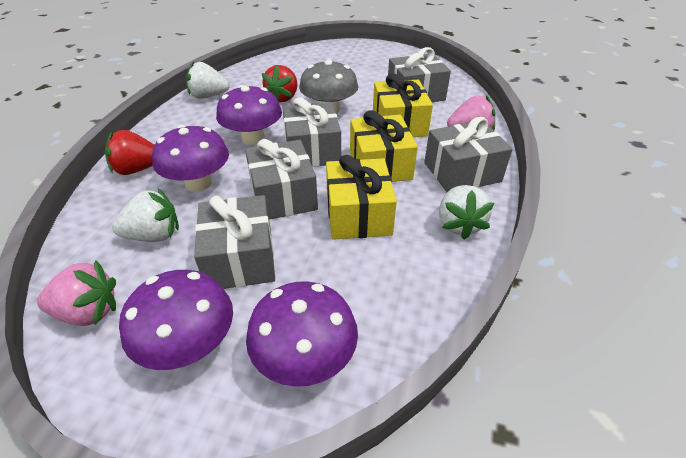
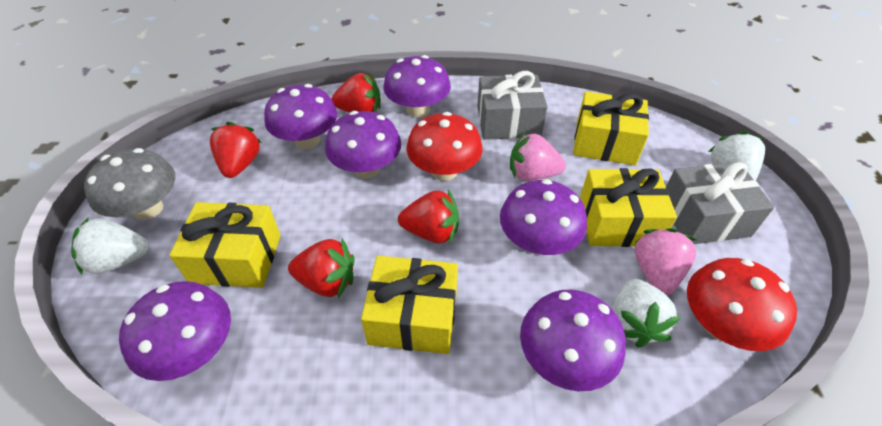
grey gift: [194,195,275,289] [245,139,318,219] [282,97,341,167] [388,47,451,102] [424,117,512,192] = 5 -> [477,71,548,140] [666,162,774,244] = 2
purple mushroom: [119,270,233,370] [152,125,229,192] [216,85,282,145] [246,281,358,387] = 4 -> [119,281,231,381] [264,84,337,149] [325,111,401,179] [383,55,451,117] [500,179,587,255] [520,290,626,391] = 6
red mushroom: none = 0 -> [406,112,483,181] [687,258,797,351] = 2
red strawberry: [105,130,154,175] [262,65,297,102] = 2 -> [210,122,261,178] [288,238,355,298] [331,73,381,113] [398,190,459,244] = 4
yellow gift: [326,155,397,240] [350,110,418,182] [373,74,433,137] = 3 -> [169,202,281,288] [361,256,458,354] [573,91,649,165] [580,168,677,247] = 4

